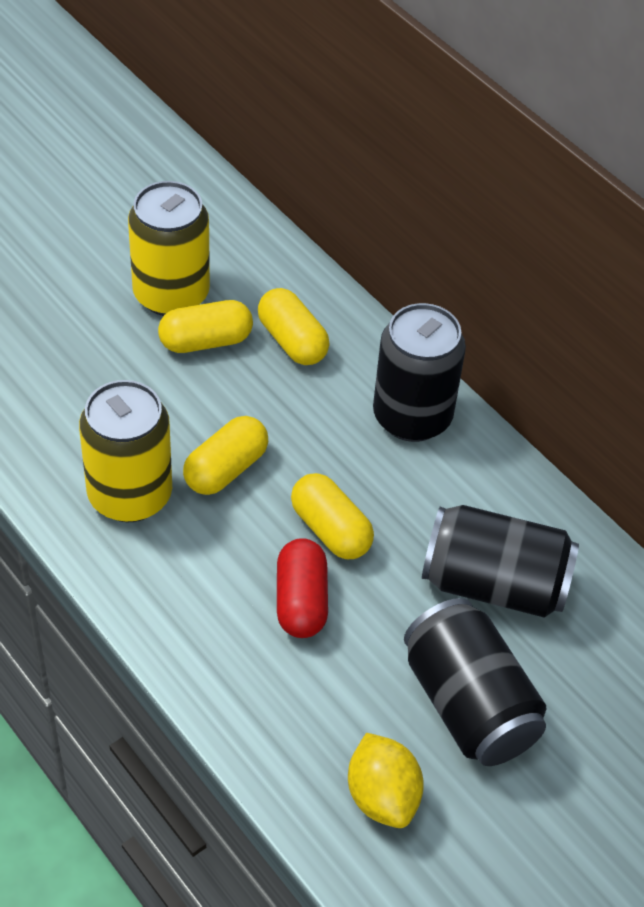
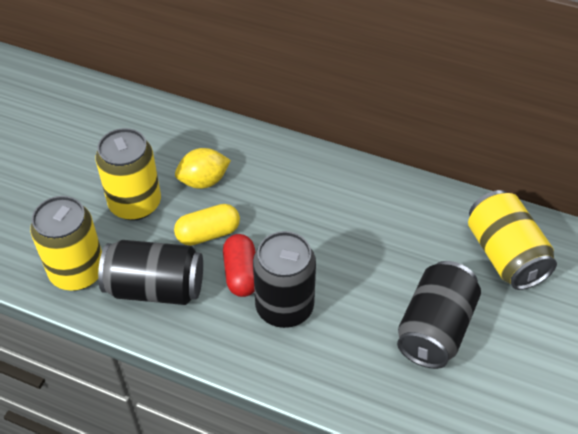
yellow can: [79,380,172,522] [128,181,210,316] = 2 -> [30,196,102,291] [95,128,161,221] [468,190,557,290] = 3
yellow capsule: [158,300,253,353] [183,416,268,495] [258,288,330,365] [291,473,374,559] = 4 -> [174,204,240,246] = 1

